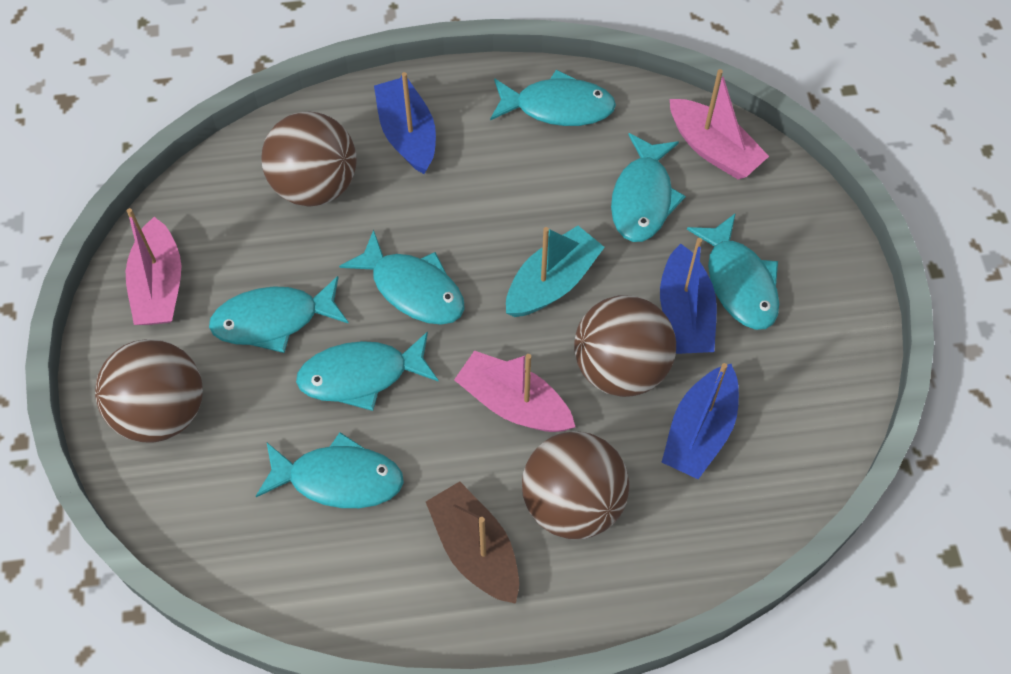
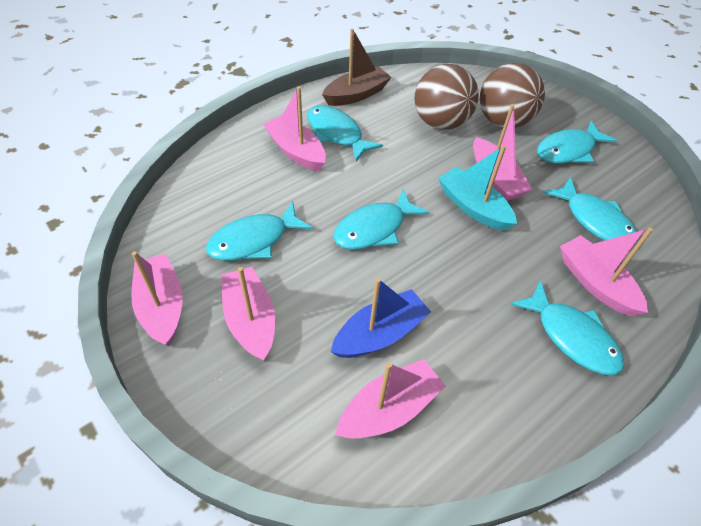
blue boat: [374,72,436,174] [660,238,717,354] [662,363,739,479] = 3 -> [331,278,431,358] = 1
brown ball: [95,339,203,443] [261,112,357,207] [522,431,629,539] [574,295,676,397] = 4 -> [414,64,479,130] [480,63,545,128] = 2
pink boat: [126,208,181,325] [454,350,575,432] [670,69,769,179] = 3 -> [131,251,183,346] [221,267,275,361] [263,86,326,171] [335,359,446,439] [473,104,533,201] [560,227,653,316] = 6
turquoise fish: [209,276,349,353] [256,432,404,508] [296,331,439,411] [339,230,465,325] [490,70,616,126] [611,133,686,242] [687,213,779,330] = 7 -> [206,201,313,261] [307,105,383,162] [334,190,429,250] [510,280,625,375] [537,121,617,164] [544,177,638,245] = 6

